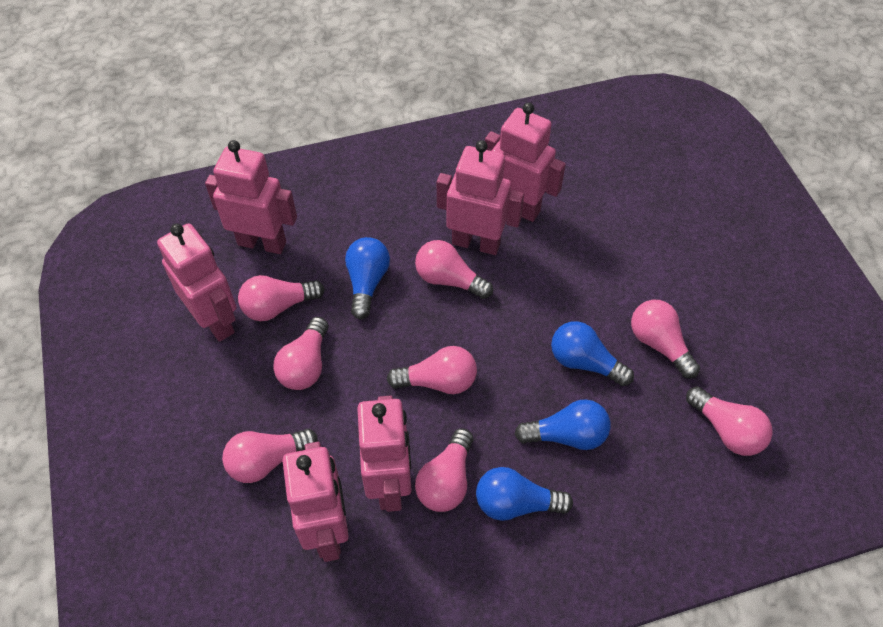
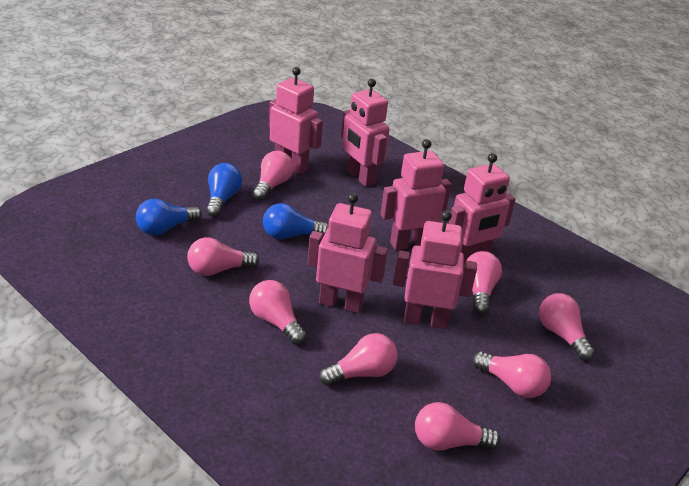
blue light bulb: [345,237,390,319] [476,467,573,521] [515,399,610,450] [551,321,634,386] = 4 -> [136,199,202,235] [206,163,242,217] [263,203,328,239] = 3

